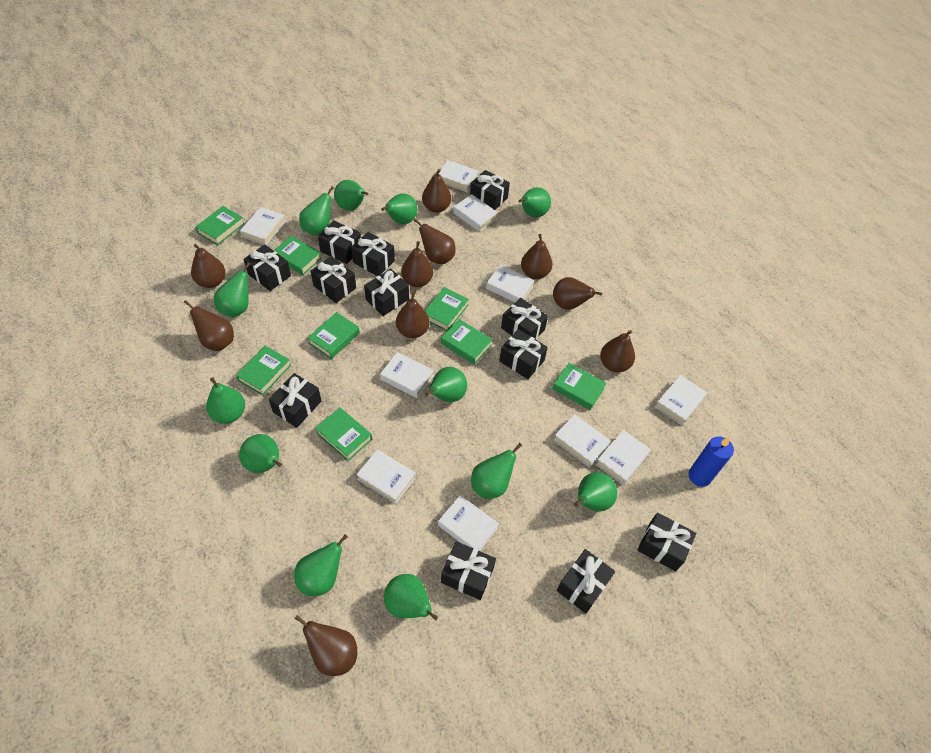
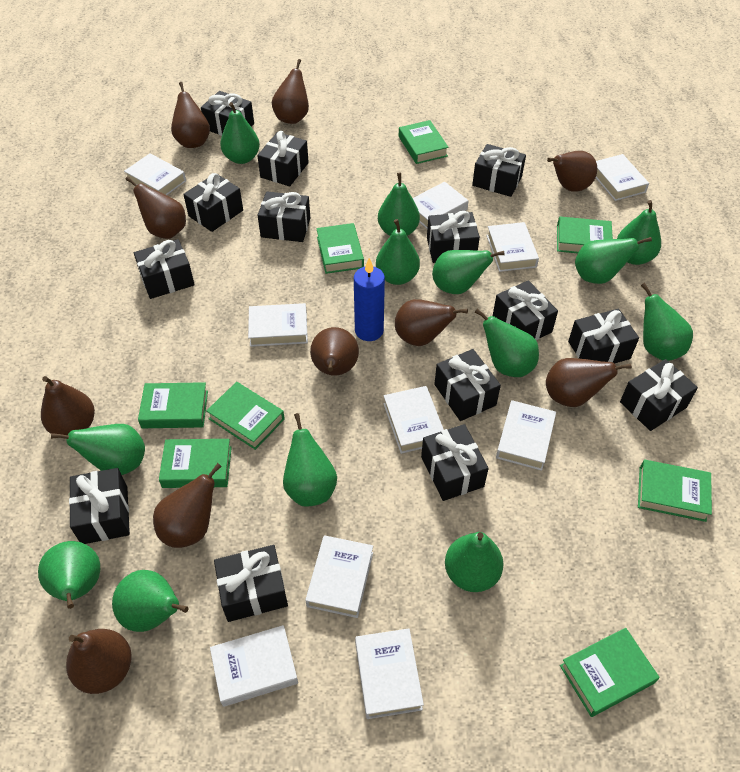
black gift: [243,244,291,291] [269,373,321,428] [311,256,356,303] [318,220,361,264] [351,232,395,276] [364,269,409,316] [441,541,496,600] [470,170,510,210] [499,329,548,379] [501,298,548,339] [557,549,615,613] [637,512,696,571] = 12 -> [69,468,130,544] [134,239,195,299] [183,173,243,232] [201,91,254,136] [214,545,288,622] [257,131,309,186] [257,191,310,242] [421,424,489,501] [427,211,480,263] [434,349,501,421] [472,144,526,197] [493,280,558,340] [568,309,639,364] [620,359,698,431] = 14
green pear: [206,378,245,424] [214,262,250,317] [239,434,282,473] [294,534,348,596] [299,186,334,236] [334,180,368,210] [381,194,417,224] [384,574,438,621] [425,367,467,402] [471,443,522,499] [519,187,551,218] [574,472,617,511] = 12 -> [38,541,100,609] [51,424,145,475] [112,570,189,632] [220,102,260,164] [283,413,337,506] [376,219,420,285] [378,172,420,236] [432,250,505,294] [445,532,504,592] [475,309,539,377] [575,237,652,284] [617,200,661,265] [641,283,693,361] = 13

